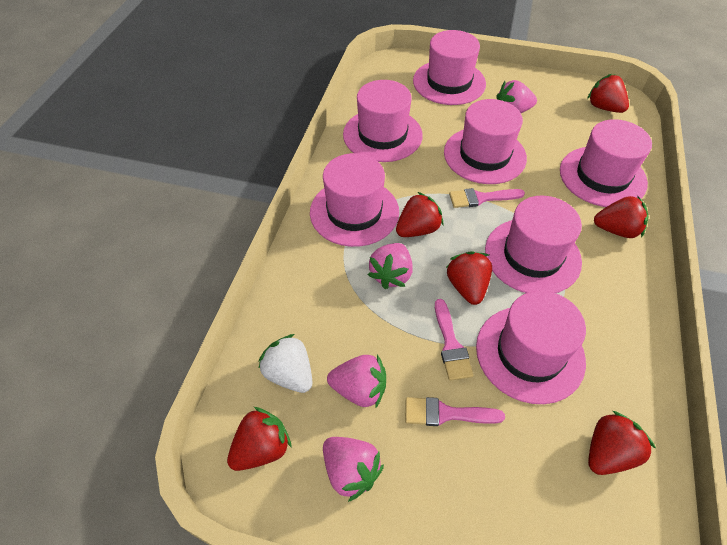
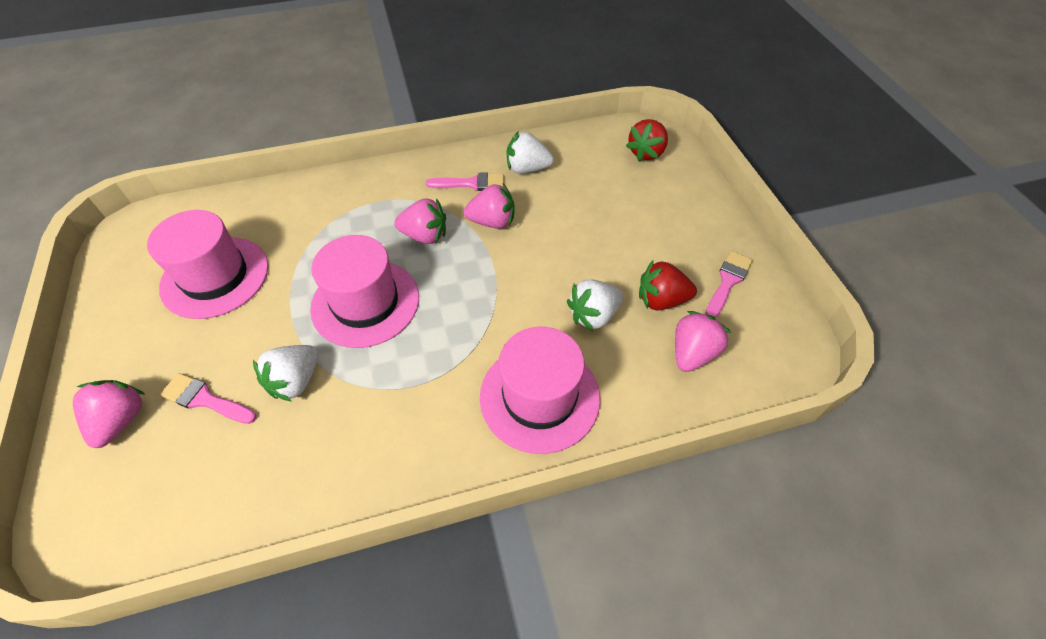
pink hat: [310,153,399,247] [343,80,423,162] [413,30,486,105] [444,99,527,184] [476,291,586,404] [485,195,582,293] [560,119,652,207] = 7 -> [147,210,268,319] [310,235,419,348] [480,327,600,454] = 3
red strawberry: [227,407,292,471] [396,192,443,237] [446,251,492,305] [587,74,629,113] [588,411,656,475] [594,195,648,238] = 6 -> [626,119,668,161] [639,260,697,311] = 2
white strawberry: [258,334,312,393] = 1 -> [253,345,319,402] [507,131,554,174] [567,280,623,331] = 3

